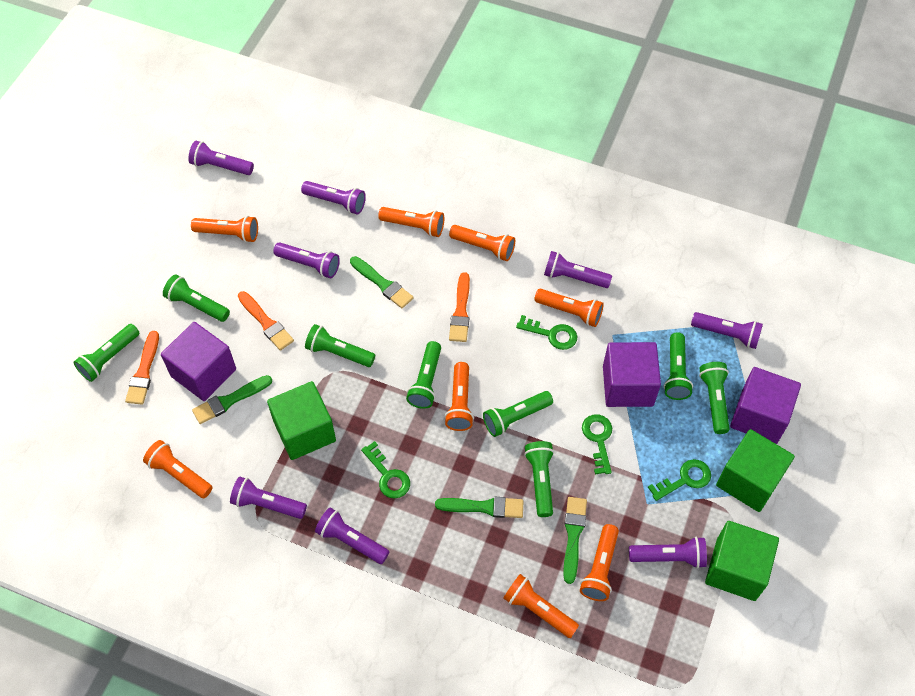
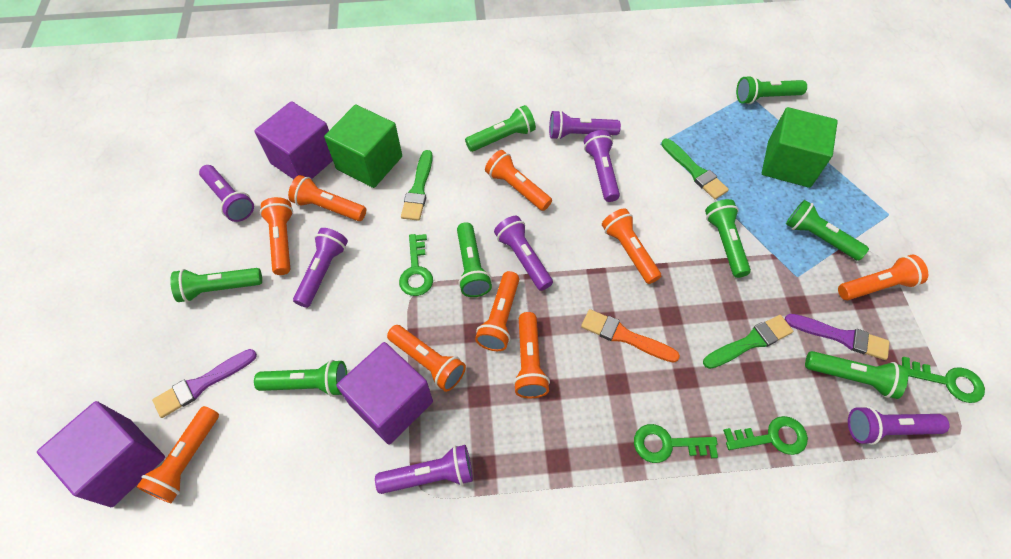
green brush: [192,375,272,424] [350,256,414,308] [435,497,523,518] [563,497,587,584] = 4 -> [401,150,433,221] [661,139,729,199] [703,315,793,369] = 3
green cube: [267,381,336,460] [705,521,779,601] [716,429,795,512] = 3 -> [324,105,402,188] [762,107,838,188] = 2
orange brush: [125,331,159,405] [238,291,294,351] [449,272,470,342] = 3 -> [581,309,680,363] = 1
orange flashlight: [143,440,213,498] [191,216,258,243] [378,207,444,237] [444,362,474,431] [449,225,515,261] [503,574,579,638] [534,289,604,327] [580,524,619,601] = 8 -> [137,406,219,503] [260,197,293,275] [288,175,366,221] [387,325,466,392] [475,271,519,351] [485,150,552,211] [513,312,550,398] [602,208,661,284] [838,255,928,300] = 9
purple brush: none = 0 -> [152,349,257,418] [785,314,889,360] = 2
purple flashlight: [188,141,254,175] [230,476,307,519] [273,242,340,278] [301,181,366,215] [315,508,389,564] [544,251,612,288] [629,537,707,569] [691,312,763,349] = 8 -> [199,165,254,222] [293,228,348,308] [375,445,473,494] [494,216,553,291] [549,110,621,140] [584,130,620,202] [848,406,950,445] = 7

